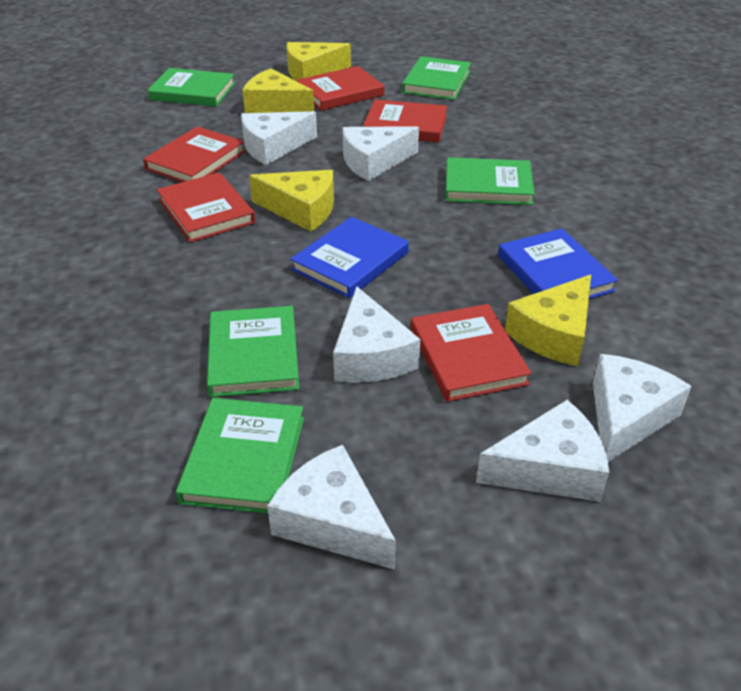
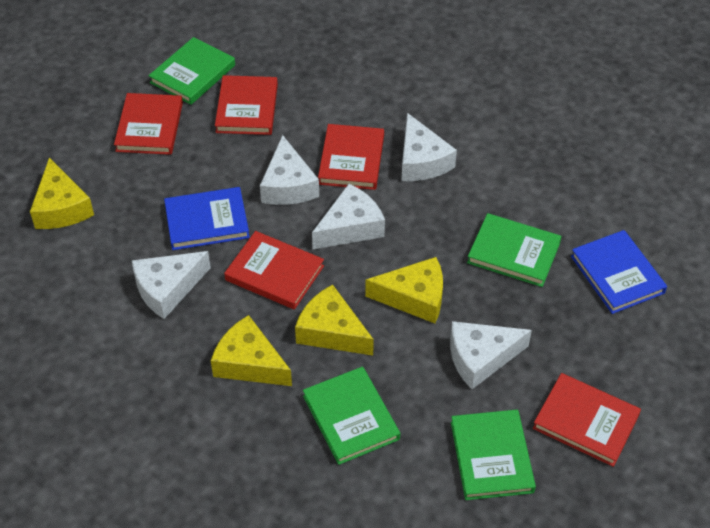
green book: [147,68,235,107] [176,398,304,514] [207,306,299,397] [402,56,471,100] [446,157,535,205] = 5 -> [149,37,235,105] [303,367,400,465] [451,410,536,500] [467,213,562,287] = 4
white cheese: [241,111,317,165] [267,445,396,570] [333,286,421,383] [342,126,419,181] [476,400,609,502] [593,354,692,462] = 6 -> [132,251,211,319] [260,135,319,205] [312,184,385,249] [401,113,457,181] [450,321,532,389] = 5

